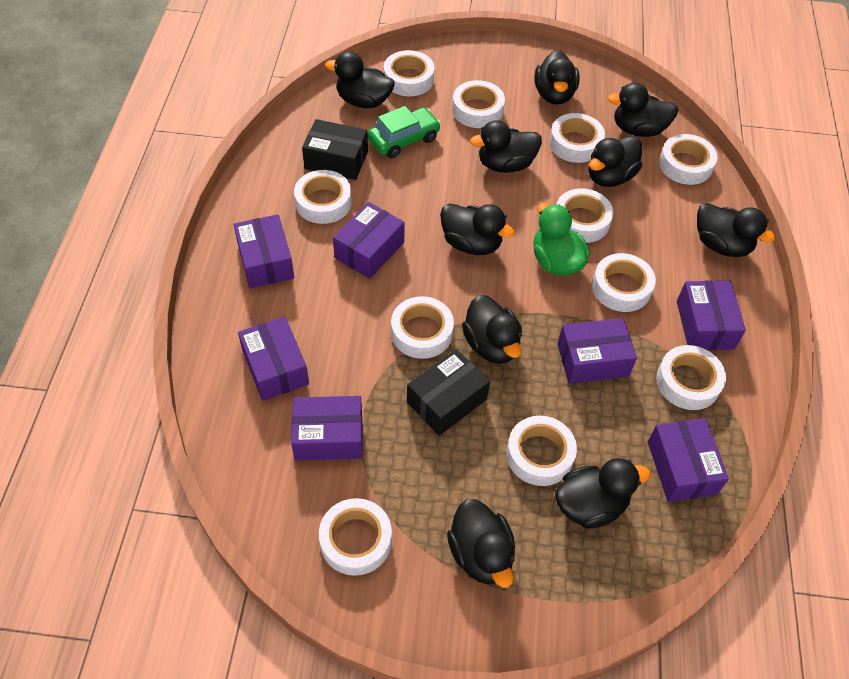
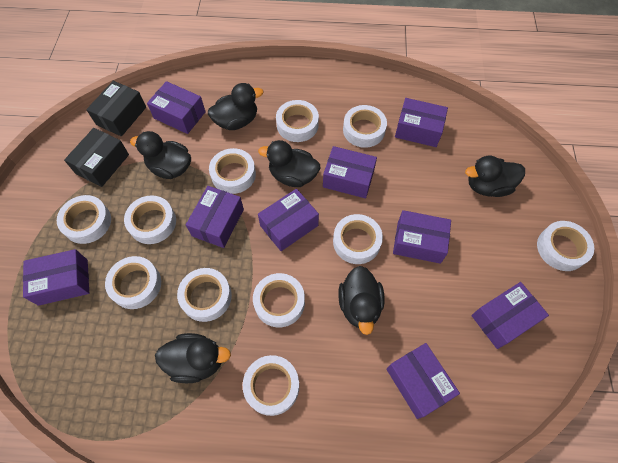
black duck: [325,51,395,108] [440,203,515,255] [447,499,515,588] [462,295,522,364] [470,120,542,173] [534,50,580,105] [555,458,651,529] [588,136,642,187] [607,83,679,137] [697,203,775,257] = 10 -> [130,131,191,179] [155,333,231,383] [208,83,264,130] [258,140,320,187] [338,266,385,335] [465,156,525,197] = 6
green car: [368,106,441,158] = 1 -> none = 0
green duck: [533,203,590,276] = 1 -> none = 0
purple box: [234,214,294,289] [238,317,309,401] [291,396,363,461] [333,202,405,279] [557,318,637,384] [648,418,729,502] [677,281,746,350] = 7 -> [23,249,89,306] [147,81,205,134] [186,186,244,248] [258,189,319,251] [323,146,377,198] [386,343,460,419] [393,210,451,264] [395,98,448,147] [471,282,549,349] = 9

